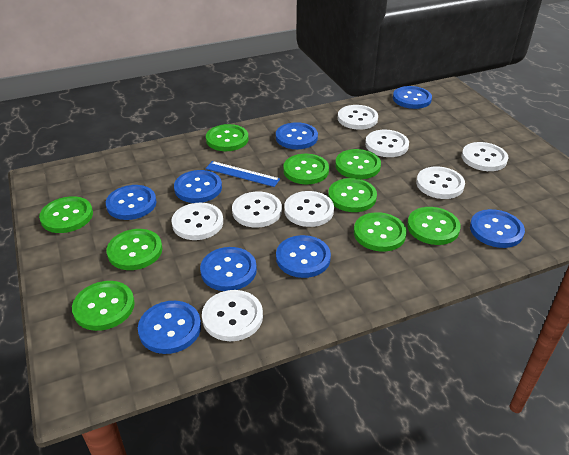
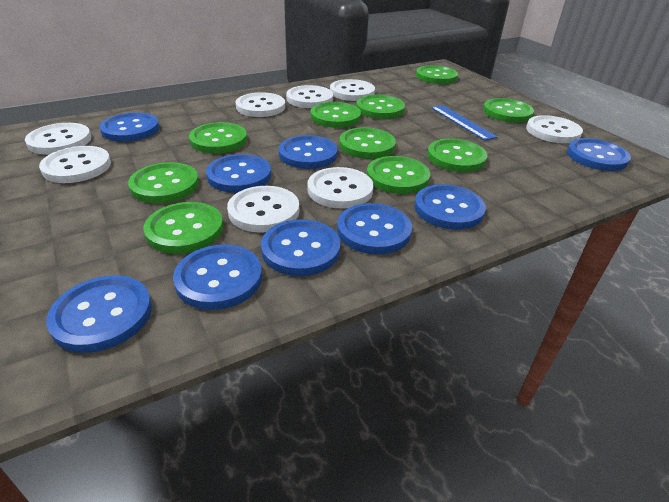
blue button: [106,185,157,220] [138,301,201,354] [174,170,222,203] [200,247,257,291] [276,122,318,149] [276,235,331,278] [393,86,432,109] [470,209,525,248] = 8 -> [46,276,152,353] [100,112,160,142] [173,244,262,310] [206,154,271,193] [261,219,341,276] [279,135,338,169] [337,203,412,254] [414,184,486,230] [567,138,631,171] = 9
green button: [39,196,93,233] [72,281,135,331] [107,229,162,270] [206,124,248,151] [283,154,329,184] [328,178,377,212] [335,149,381,179] [354,212,407,252] [407,207,461,245] = 9 -> [128,162,199,203] [143,202,223,254] [189,122,247,153] [311,102,361,128] [339,127,396,159] [356,95,405,119] [367,156,430,194] [416,65,458,84] [427,139,488,172] [483,98,534,123] = 10

